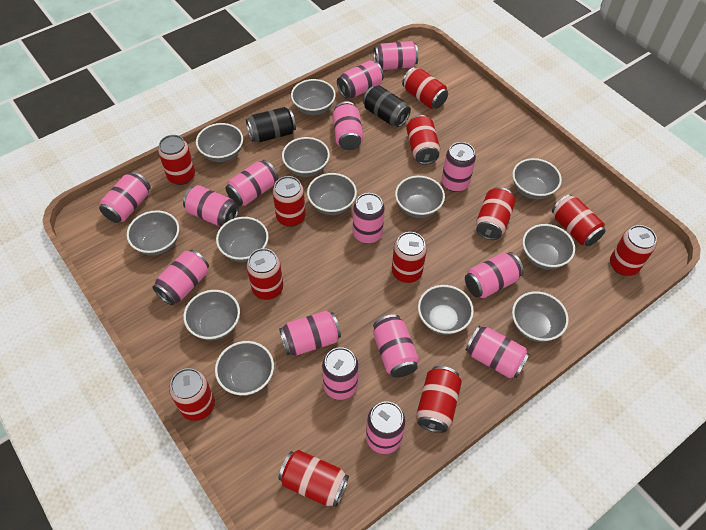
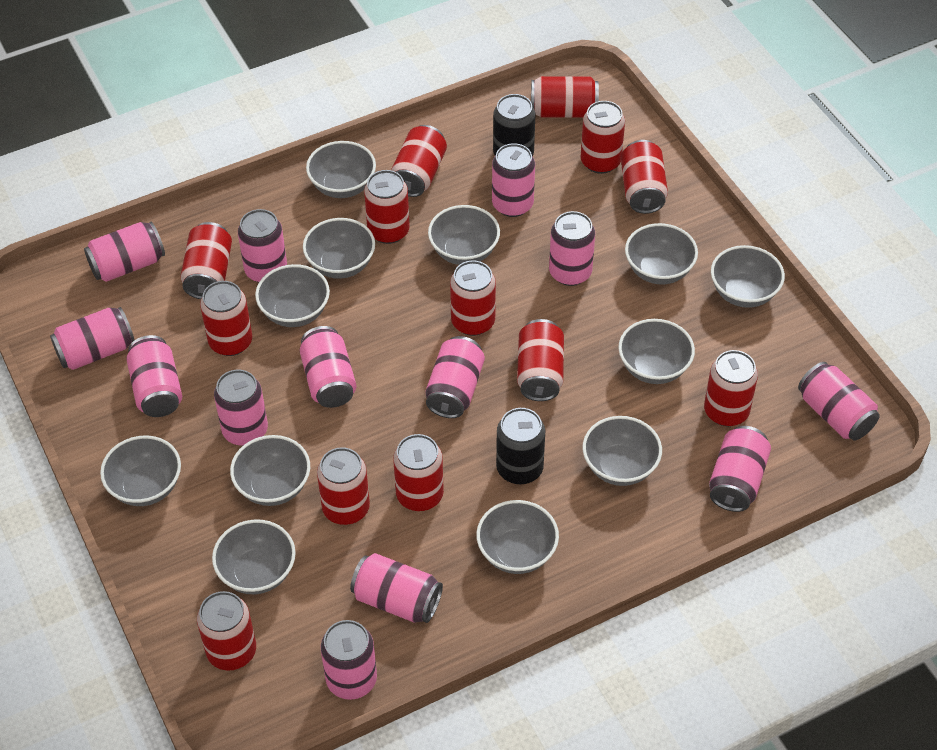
grey bowl: [127,210,179,256] [184,290,240,341] [196,123,243,162] [215,341,274,396] [216,217,269,262] [282,137,330,177] [291,79,336,115] [307,173,357,215] [395,176,445,218] [418,285,474,335] [512,291,569,342] [513,158,562,199] [523,224,575,270] = 13 -> [100,435,181,506] [212,519,296,594] [230,435,310,506] [255,264,330,327] [303,218,375,279] [306,141,376,198] [428,205,500,265] [476,500,559,574] [582,416,662,486] [618,319,695,384] [625,223,698,284] [711,245,785,308] = 12
pink can: [99,171,151,223] [152,250,209,305] [183,185,239,227] [225,160,278,206] [279,311,341,356] [322,347,359,400] [333,101,364,150] [337,60,384,99] [353,193,385,244] [366,401,406,454] [373,314,419,378] [374,41,418,70] [442,142,476,192] [465,252,524,298] [465,326,530,378] = 15 -> [50,307,135,370] [84,222,165,282] [126,335,182,417] [214,369,268,446] [238,209,287,283] [300,326,356,408] [321,620,377,700] [350,553,443,623] [425,336,485,418] [492,143,535,217] [549,211,595,286] [709,426,771,512] [798,362,880,440] = 13
red can: [158,135,195,185] [169,368,215,421] [247,248,283,300] [273,176,306,227] [278,450,349,507] [392,232,427,283] [402,67,448,109] [406,115,440,165] [417,366,462,433] [476,187,515,240] [552,194,606,246] [610,225,657,276] = 12 -> [181,222,232,299] [197,591,256,671] [200,281,252,356] [317,447,370,525] [364,170,410,244] [391,125,447,197] [393,434,444,511] [450,261,496,336] [517,319,564,401] [531,76,599,118] [581,101,625,174] [621,140,668,214] [704,350,758,426] = 13

